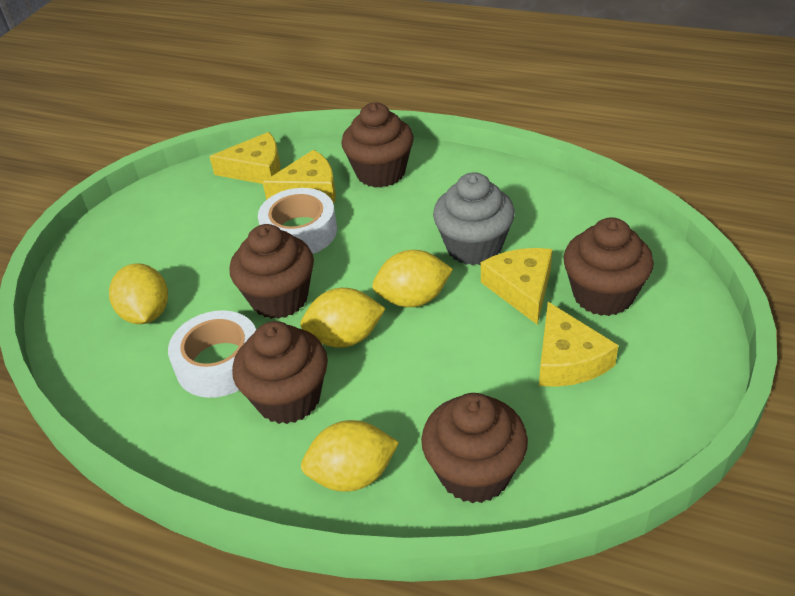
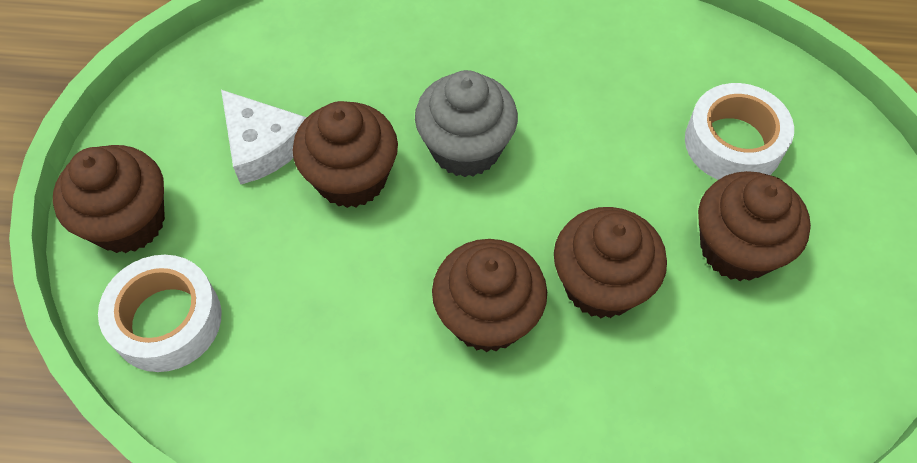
white cheese: none = 0 -> [221,90,307,185] = 1
yellow cheese: [209,132,280,184] [262,150,336,203] [481,248,552,325] [539,302,619,387] = 4 -> none = 0
yellow lemon: [109,263,168,324] [300,288,386,348] [301,420,399,492] [372,250,453,307] = 4 -> none = 0

